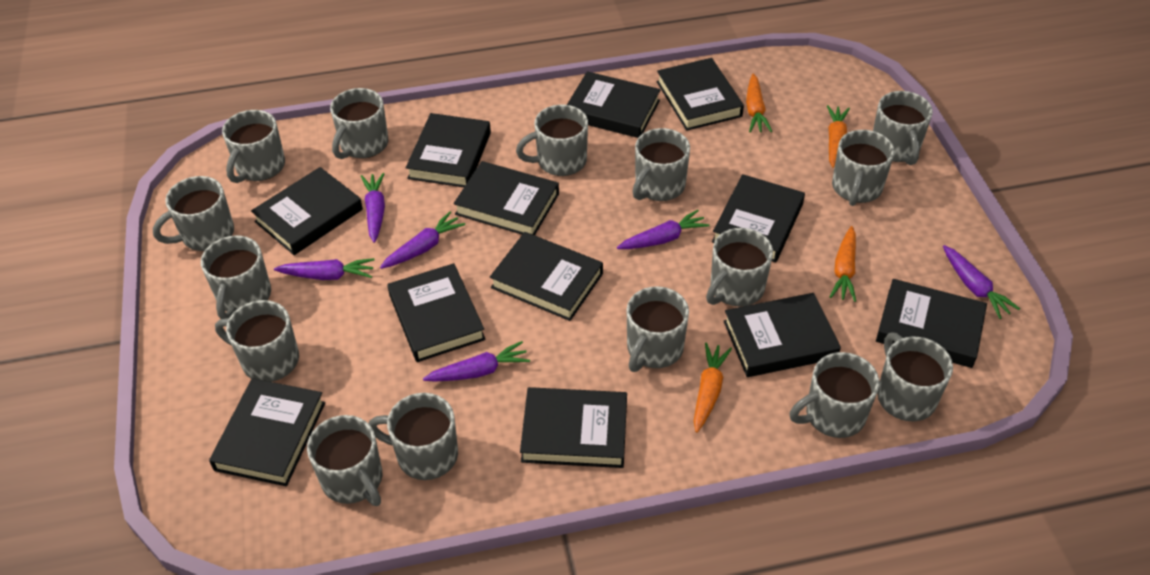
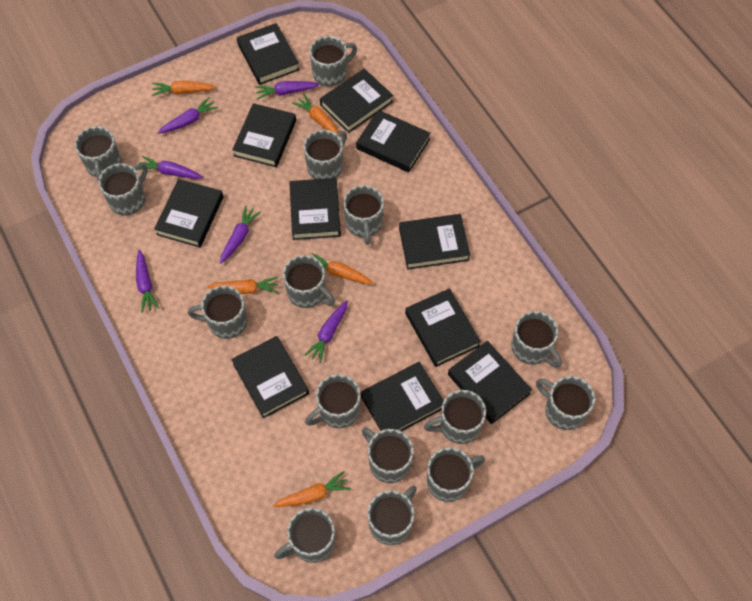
black book: [209,378,325,486] [251,167,363,255] [387,263,486,362] [406,113,491,187] [453,161,559,235] [490,232,603,321] [520,387,627,468] [567,71,661,138] [657,58,744,131] [712,174,805,262] [724,293,841,377] [876,279,987,368] = 12 -> [154,179,223,247] [231,336,309,418] [232,103,296,167] [237,23,299,85] [289,178,341,240] [320,68,393,133] [356,110,430,173] [361,362,444,431] [399,214,470,270] [405,288,481,367] [448,341,532,424] = 11
orange carrot: [694,343,732,433] [746,74,772,133] [827,105,850,168] [830,226,856,302] = 4 -> [152,80,216,96] [207,277,278,294] [273,471,351,507] [292,94,342,138] [312,253,374,284] = 5

